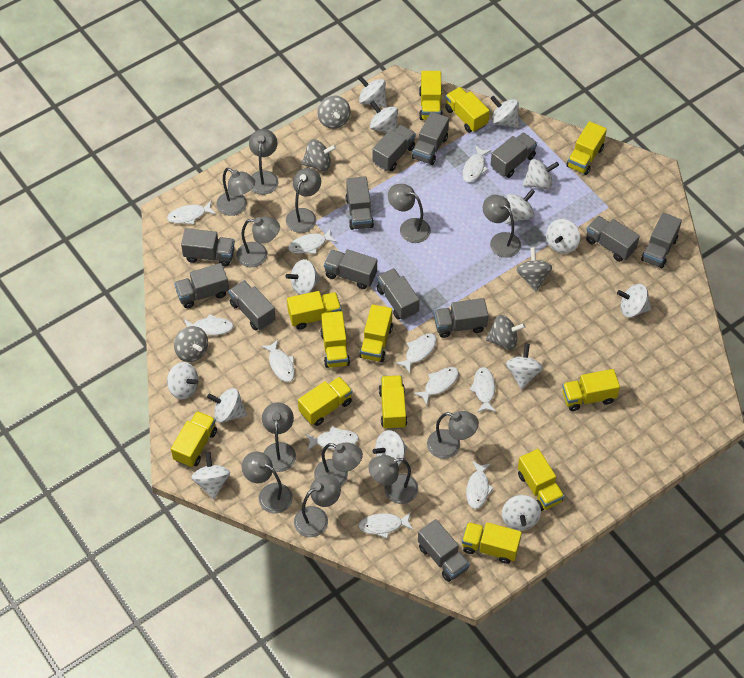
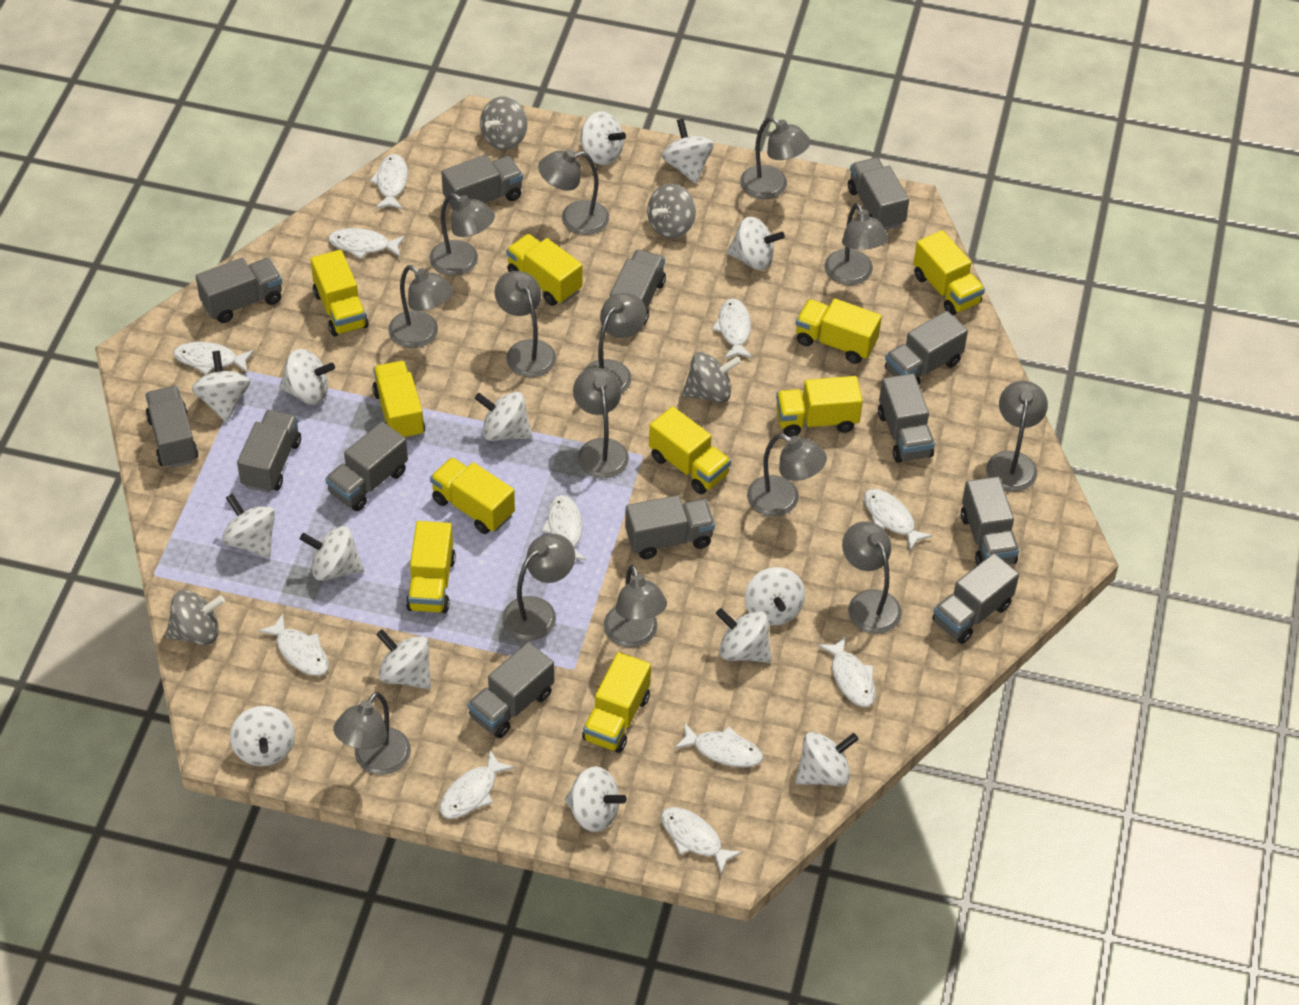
grey lamp: [217,168,255,216] [236,217,280,267] [242,452,293,514] [249,129,278,195] [262,402,296,472] [286,168,321,233] [294,475,341,537] [314,442,363,486] [368,455,418,504] [388,184,431,243] [427,411,479,459] [483,195,521,258] = 12 -> [334,692,411,775] [388,265,453,348] [430,193,495,276] [495,271,556,377] [502,534,575,641] [538,149,609,235] [573,368,629,478] [583,293,647,394] [604,565,667,648] [740,117,811,199] [747,434,827,517] [825,203,888,285] [842,521,902,634] [986,381,1048,491] = 14
grey spinning top: [174,326,208,362] [302,139,336,171] [317,95,351,129] [486,315,525,350] [517,247,552,291] = 5 -> [166,590,225,645] [480,96,527,150] [647,184,696,239] [682,352,741,403] = 4
yellow truck: [171,411,217,467] [287,291,341,330] [298,376,353,426] [320,311,350,368] [359,304,393,362] [379,376,407,430] [419,71,443,120] [445,87,490,133] [462,522,522,564] [518,449,564,511] [562,369,620,411] [566,121,607,175] = 12 -> [310,250,369,337] [372,361,425,440] [406,521,456,613] [430,457,515,534] [506,234,582,306] [582,652,651,753] [649,406,731,494] [776,376,863,437] [796,299,882,364] [913,230,985,315] = 10

